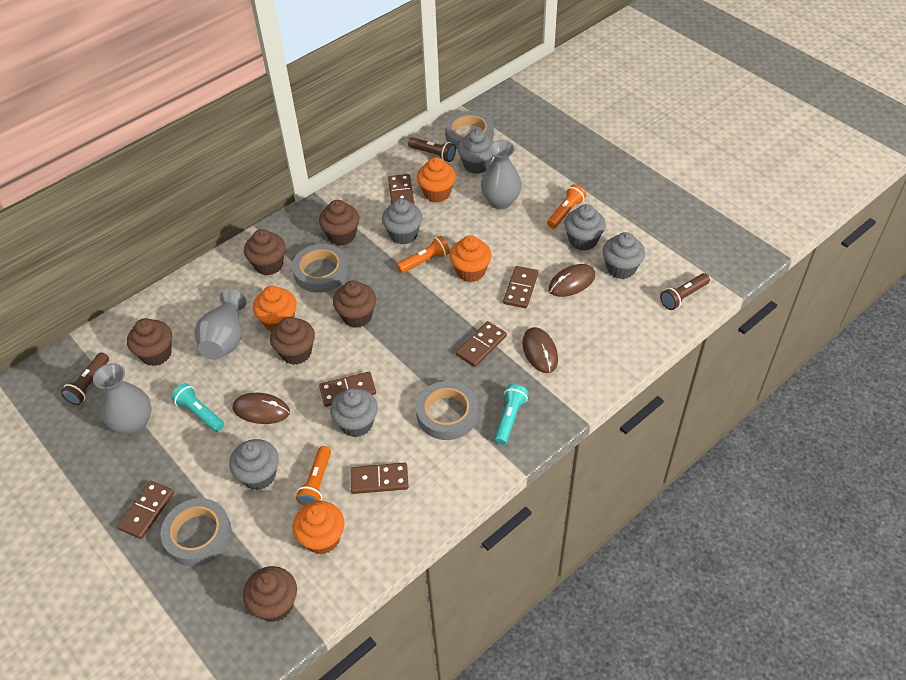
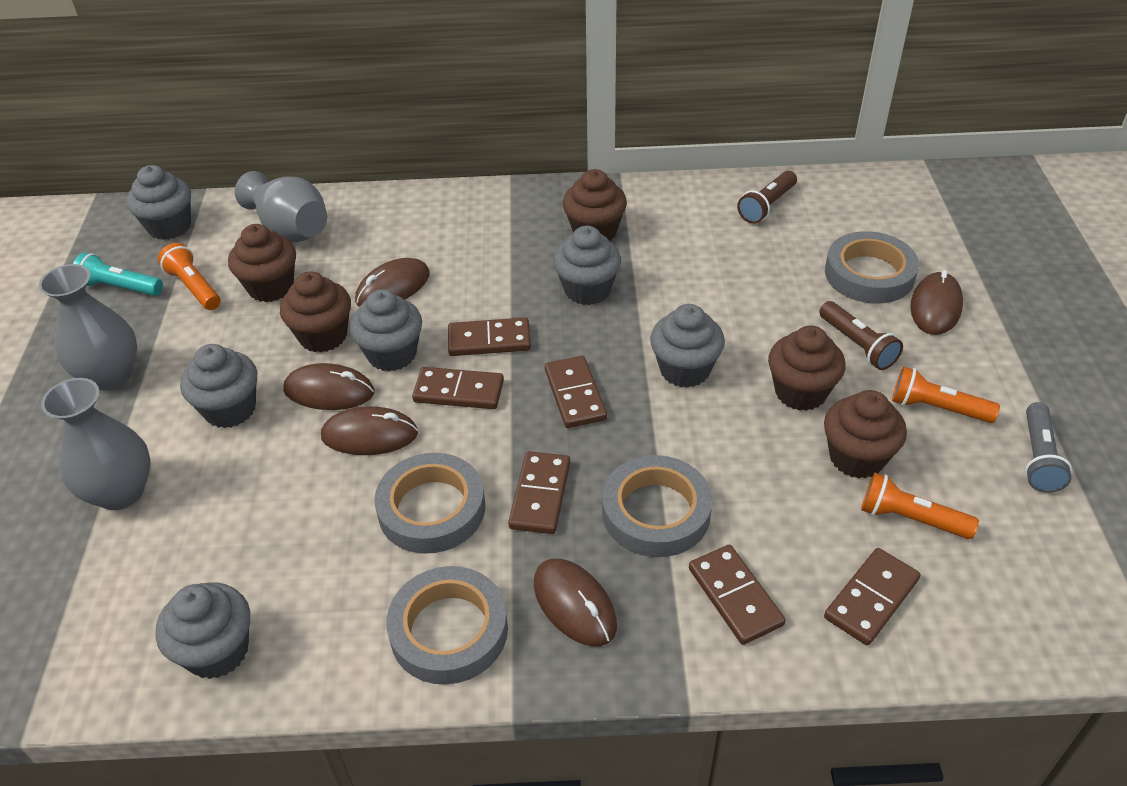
brown cupcake: [127,318,172,366] [243,566,297,622] [244,229,286,275] [270,317,315,365] [319,200,359,245] [333,280,376,328] = 6 -> [228,224,296,302] [280,271,351,352] [563,169,627,241] [768,325,846,411] [824,390,907,479] = 5
brown flashlight: [61,352,109,405] [408,137,456,162] [660,273,710,310] = 3 -> [737,171,797,224] [819,301,903,370] = 2
brown mouse: [233,393,290,424] [522,327,558,373] [549,264,595,297] = 3 -> [283,363,374,410] [321,406,418,455] [355,258,430,307] [534,559,617,646] [910,270,963,335] = 5
grey flashlight: none = 0 -> [1025,402,1072,493] = 1
orange cupcake: [253,286,297,332] [293,501,344,555] [417,157,456,203] [449,235,492,282] = 4 -> none = 0
turquoise flashlight: [171,383,224,432] [495,384,529,445] = 2 -> [73,253,163,296] = 1

